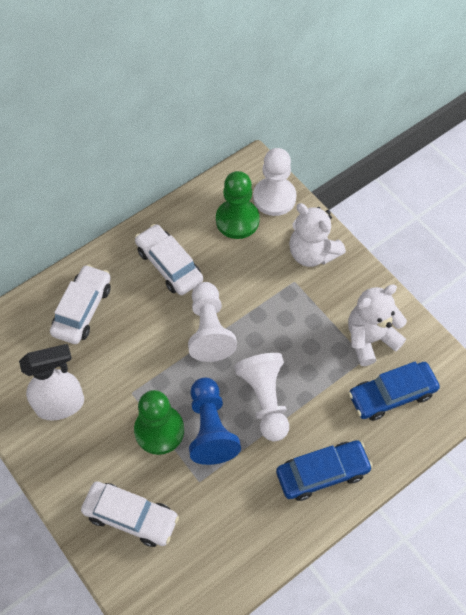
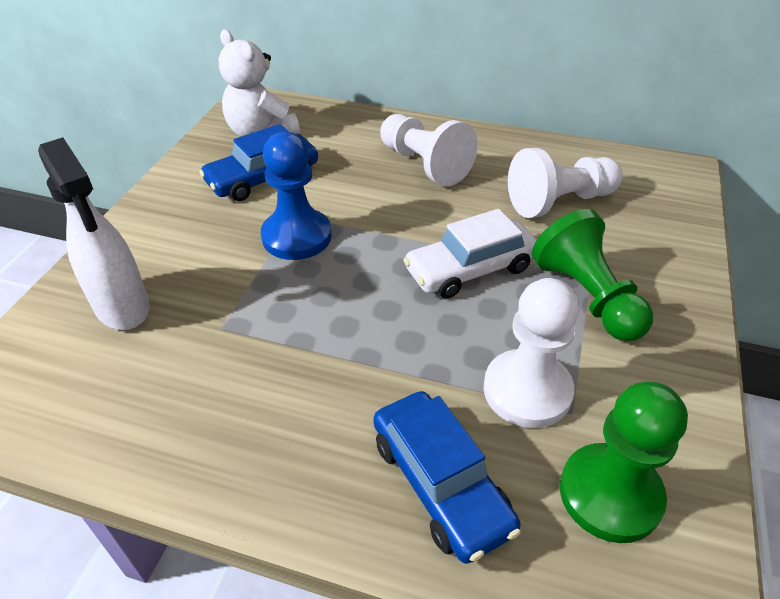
white car: [50,264,111,344] [81,482,179,547] [135,224,203,295] = 3 -> [403,209,537,299] = 1
white teddy bear: [289,203,346,267] [348,284,407,366] = 2 -> [219,30,300,137] = 1

